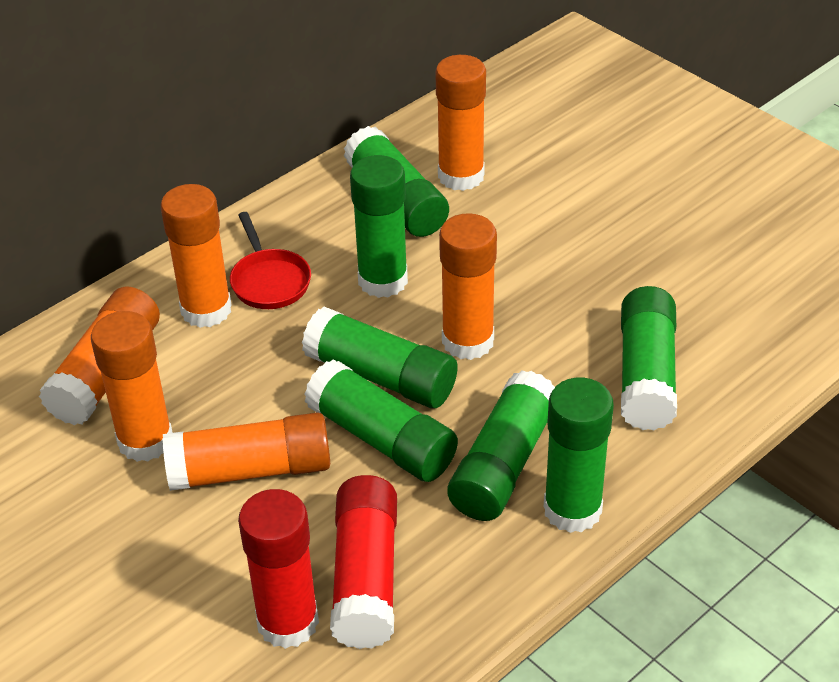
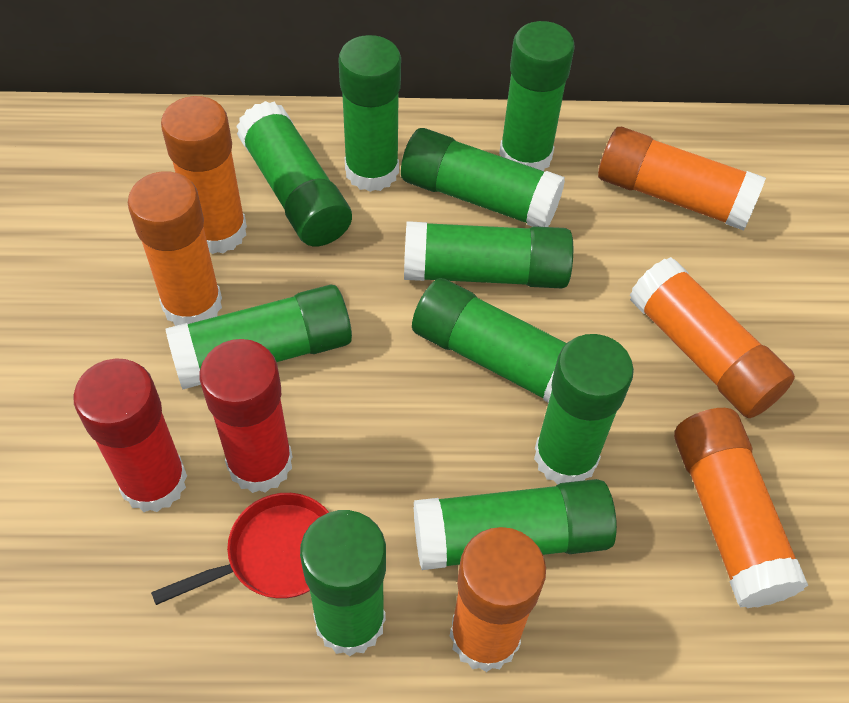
green glue stick: [302,307,458,408] [304,359,458,482] [344,126,449,237] [350,155,408,298] [447,370,555,521] [544,378,614,533] [621,286,677,431] = 7 -> [165,284,352,390] [236,101,352,246] [300,510,386,656] [338,35,401,192] [401,128,565,227] [404,221,573,288] [412,278,567,403] [414,479,617,570] [499,21,575,171] [534,334,634,485] = 10

